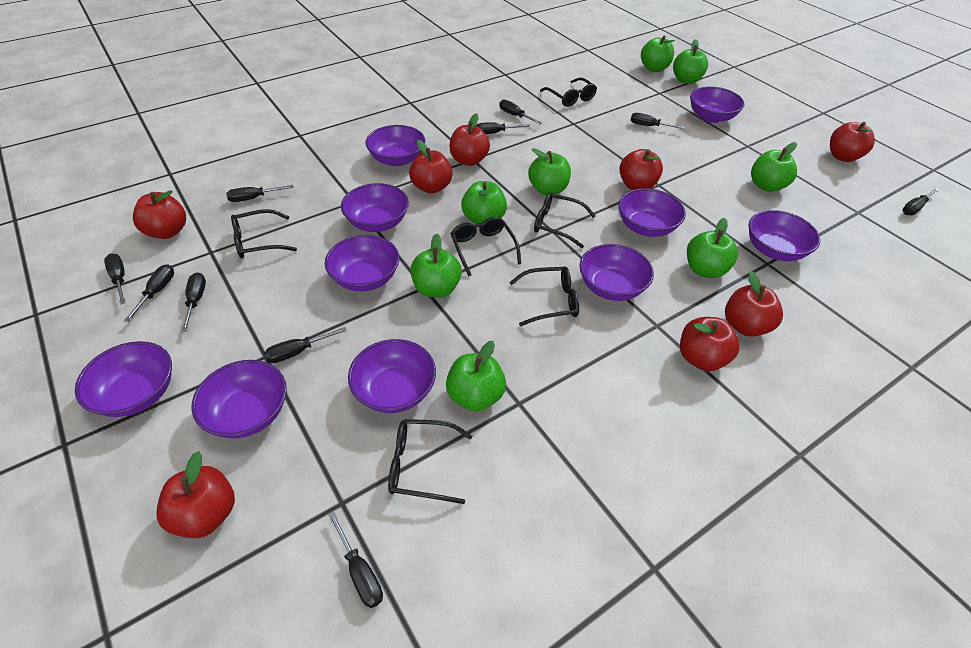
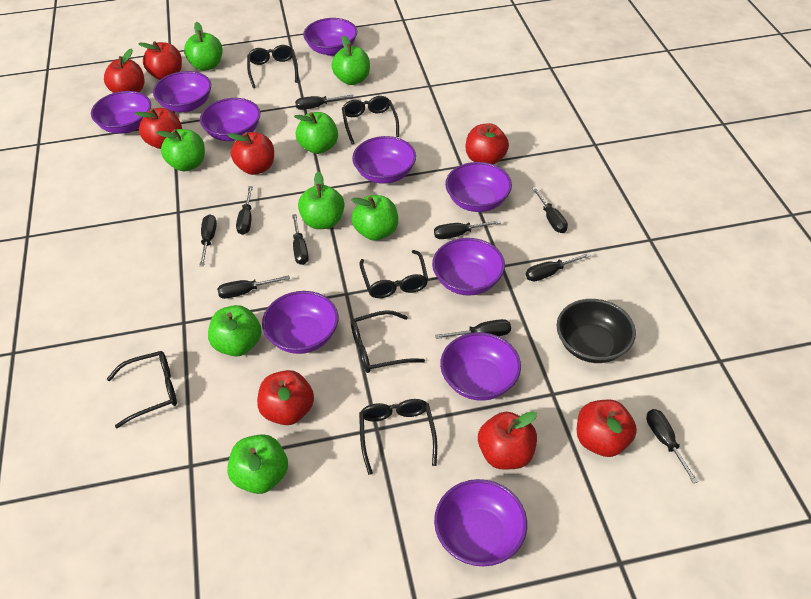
black bowl: none = 0 -> [556,299,636,363] = 1

